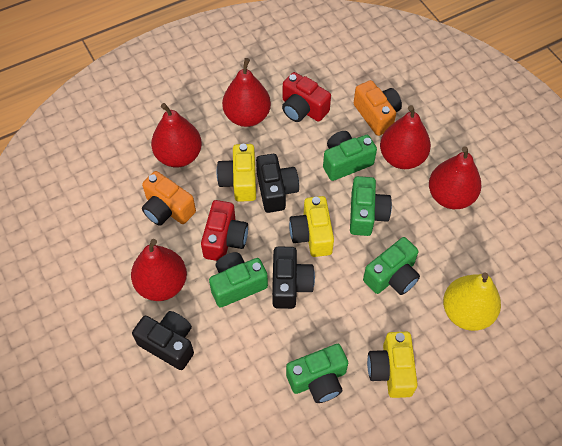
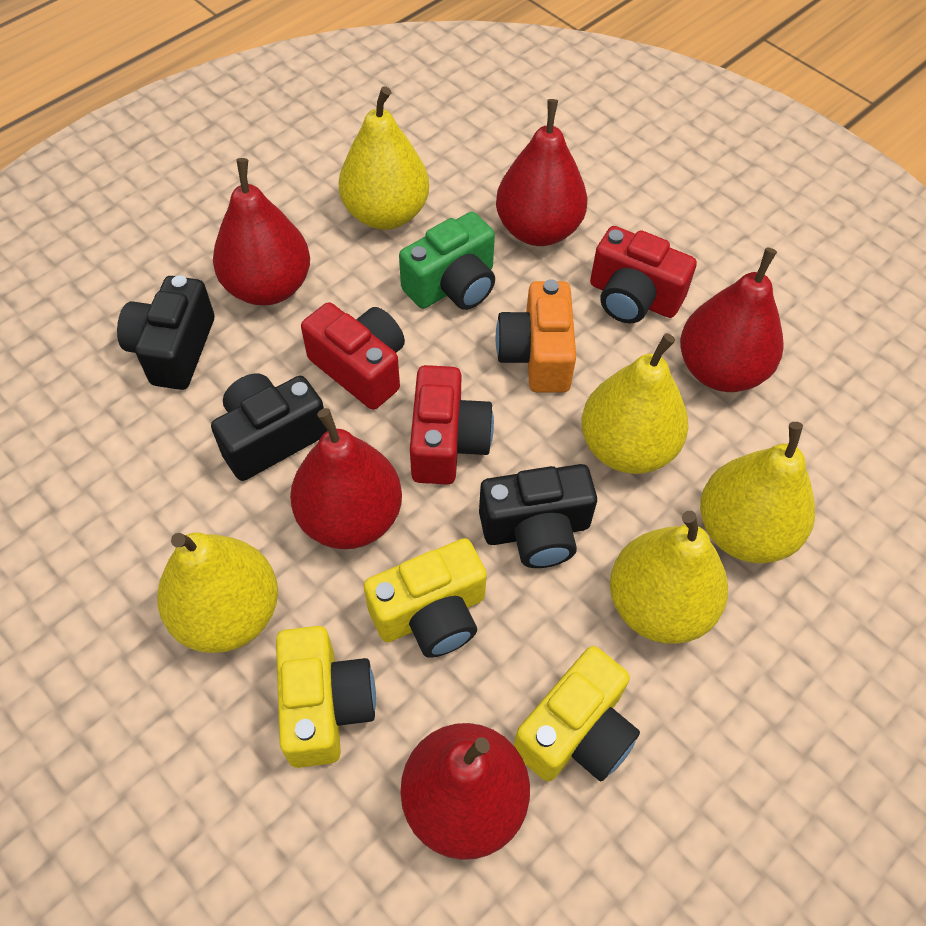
green camera: [209,252,268,308] [286,344,348,403] [323,131,377,181] [350,176,392,236] [363,237,420,295] = 5 -> [399,212,495,310] = 1
orange camera: [142,171,196,226] [354,80,402,136] = 2 -> [496,279,576,392] = 1
red camera: [201,200,248,261] [282,72,331,122] = 2 -> [301,302,405,410] [410,365,494,485] [590,226,697,323] = 3
yellow pear: [443,272,501,331] = 1 -> [157,532,278,653] [338,86,429,230] [581,333,688,474] [610,511,728,644] [700,422,815,563] = 5

